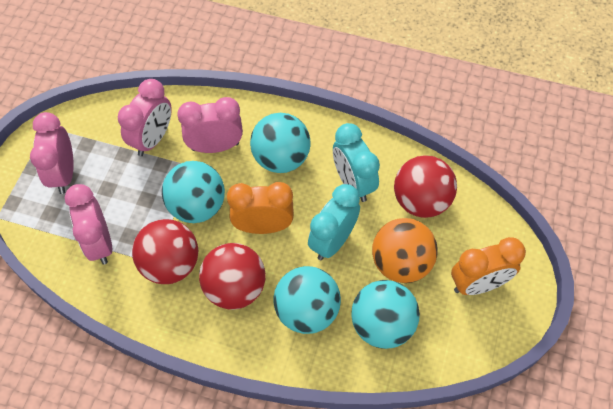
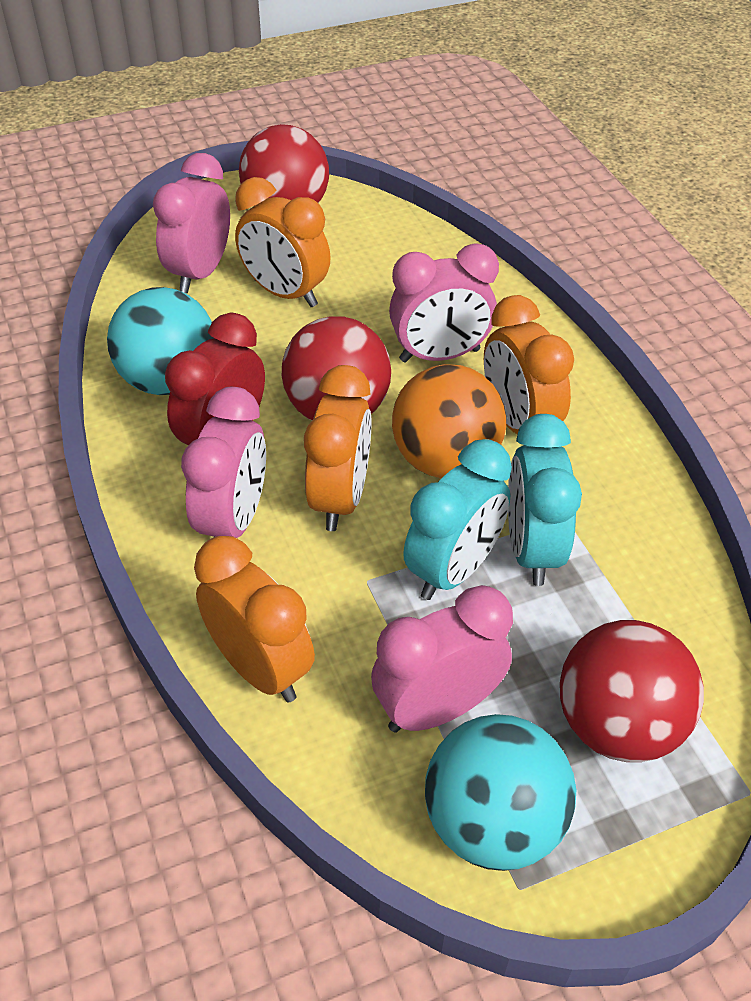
orange clock: [227,182,294,234] [451,237,526,295] = 2 -> [194,536,315,702] [235,177,331,307] [304,365,372,531] [484,295,574,434] = 4
red clock: none = 0 -> [165,313,265,445] = 1
turquoise ball: [162,161,225,223] [250,113,311,173] [273,266,341,334] [351,280,420,349] = 4 -> [107,287,214,395] [425,714,576,871] = 2

